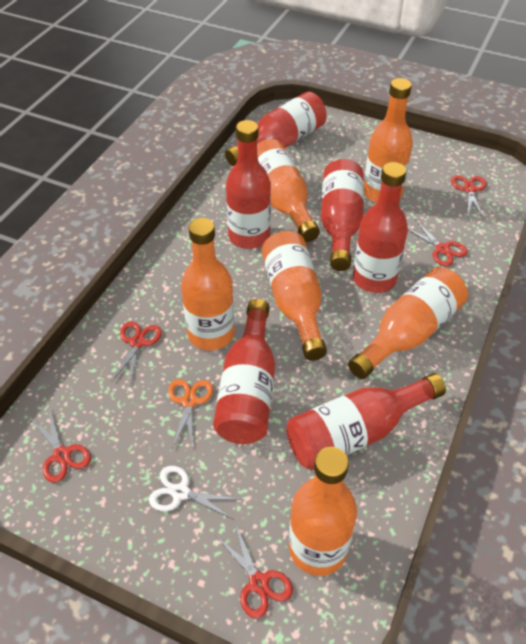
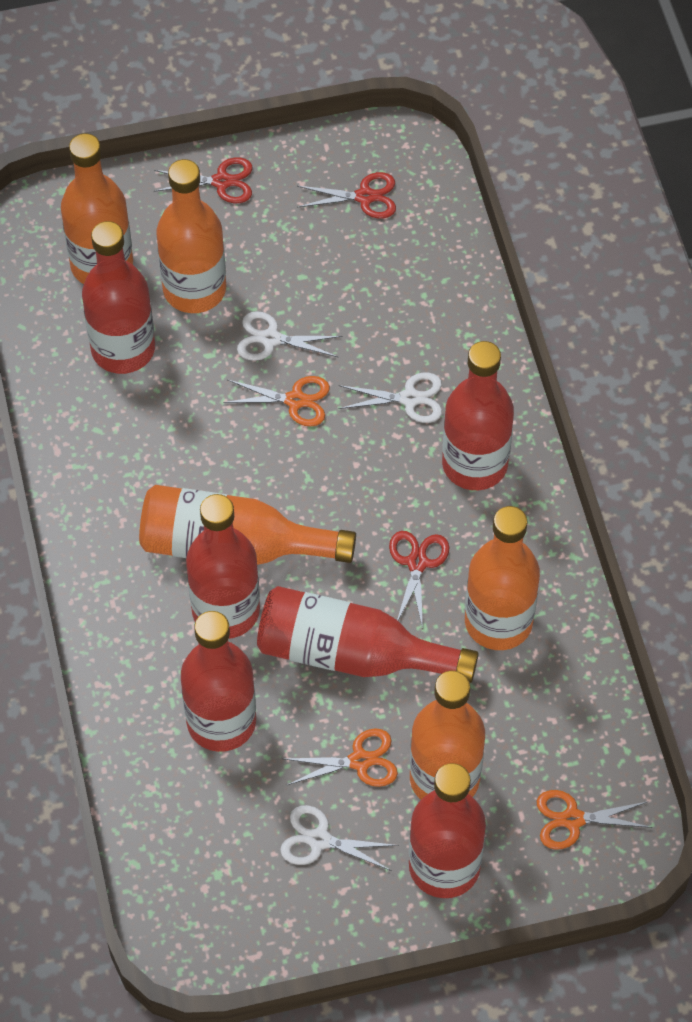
orange bottle: [181,218,235,351] [257,139,320,242] [262,231,327,361] [289,447,357,576] [348,267,468,379] [364,78,413,203] = 6 -> [61,133,133,284] [139,485,356,565] [157,159,226,313] [410,671,485,800] [465,506,540,650] = 5
orange scissors: [168,379,213,451] = 1 -> [223,376,330,427] [284,728,398,787] [537,790,652,850] = 3
red scissors: [30,409,91,483] [111,321,162,382] [215,524,293,619] [408,219,468,266] [451,175,486,218] = 5 -> [154,157,252,203] [297,172,396,219] [389,531,449,629] = 3
white scissors: [149,466,242,519] = 1 -> [237,311,342,361] [280,805,399,871] [339,373,442,423] = 3

